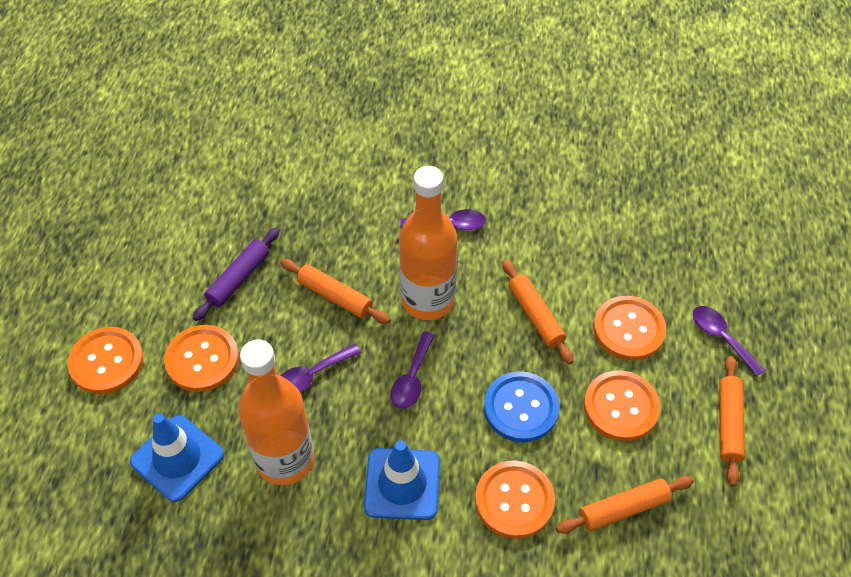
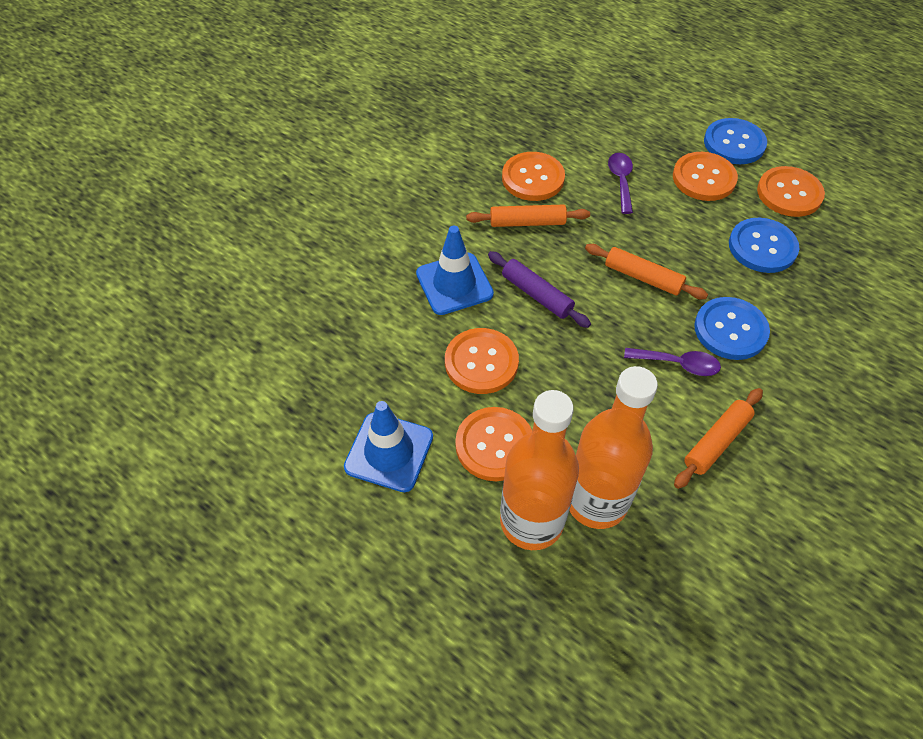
blue button: [484,371,560,443] = 1 -> [694,297,770,360] [704,118,767,164] [729,218,799,273] = 3
orange rolling pin: [280,259,390,324] [502,260,574,364] [556,476,694,534] [719,356,745,486] = 4 -> [466,205,590,227] [585,244,708,299] [674,388,763,489] = 3
purple spoon: [281,344,361,392] [391,331,435,409] [401,209,486,230] [693,306,765,377] = 4 -> [608,153,633,214] [624,348,721,376] = 2

